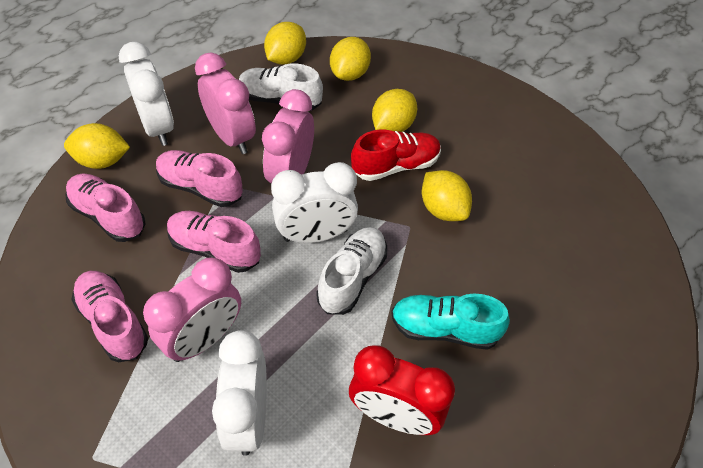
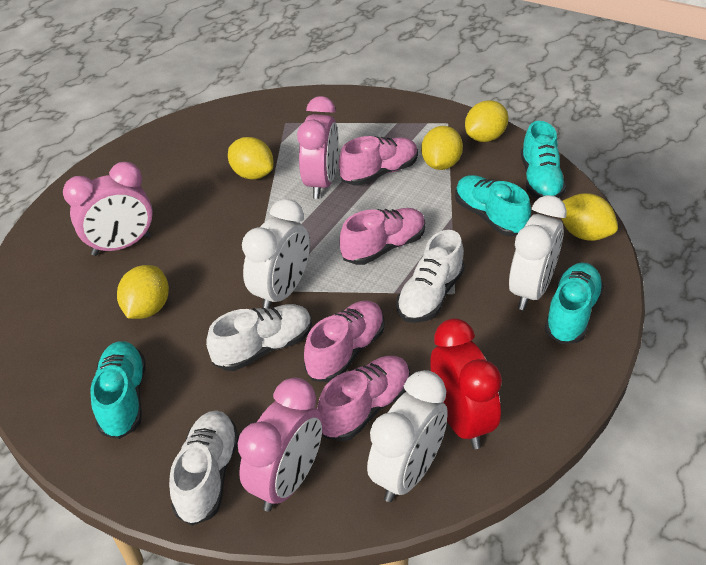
red shoe: [351,129,441,181] = 1 -> none = 0
turquoise shoe: [391,294,510,350] = 1 -> [90,341,146,439] [455,175,531,236] [521,121,566,199] [545,262,604,344] = 4
white shoe: [239,64,323,112] [316,227,387,315] = 2 -> [169,410,239,526] [206,304,312,371] [397,230,465,323] = 3

